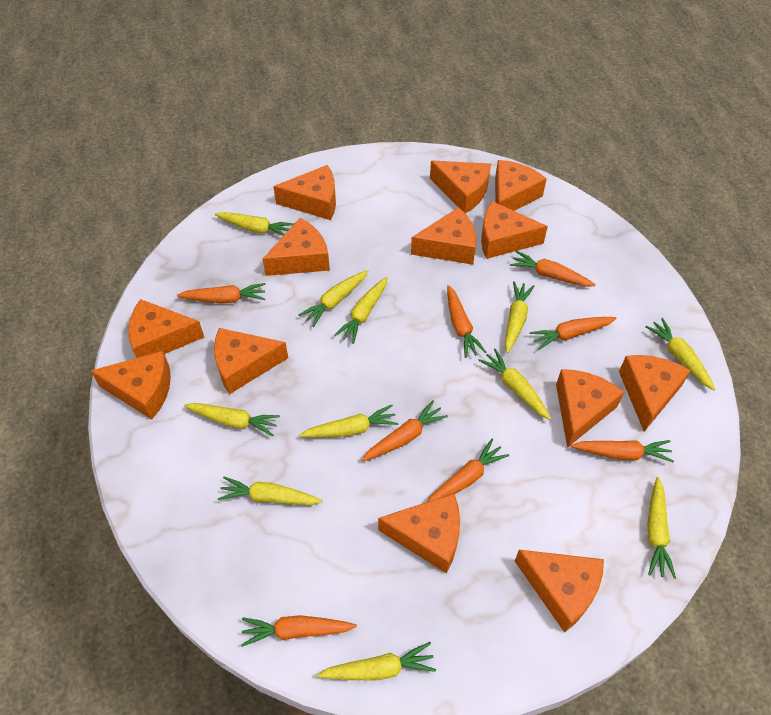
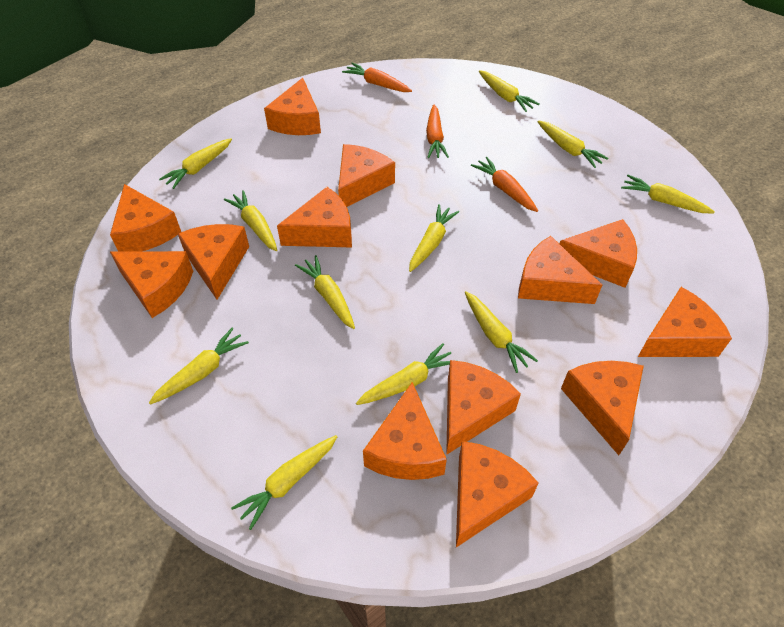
orange carrot: [177,283,265,303] [241,615,357,647] [362,400,448,462] [427,439,509,502] [447,285,487,358] [510,251,596,287] [529,317,616,350] [571,440,674,462] = 8 -> [342,63,412,92] [426,104,449,158] [471,157,538,212] = 3

